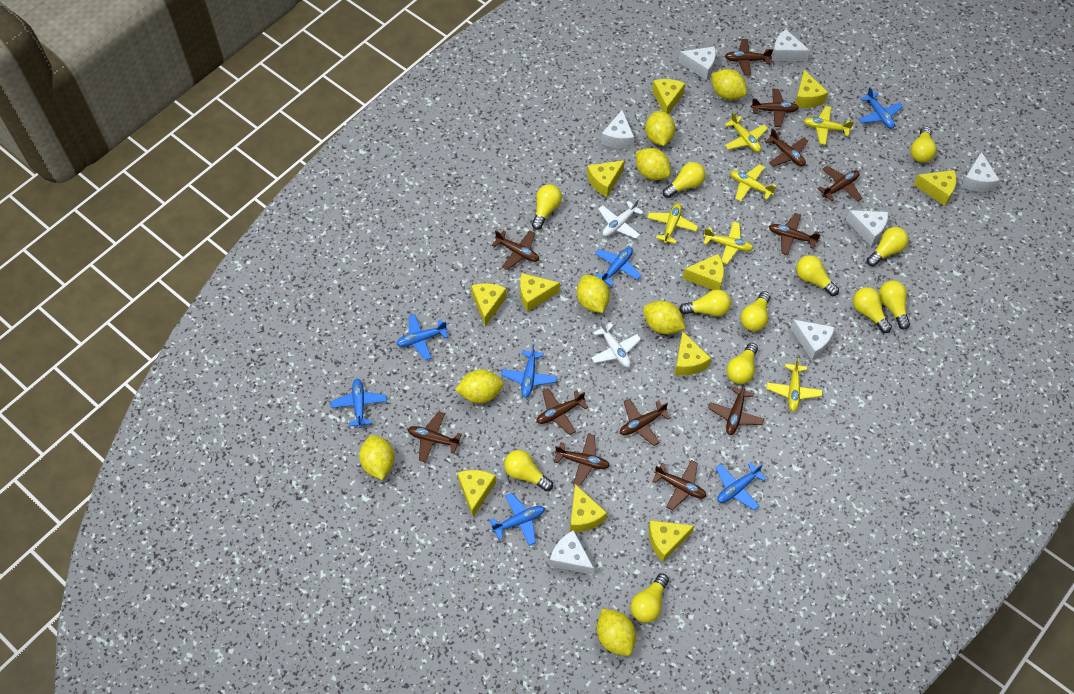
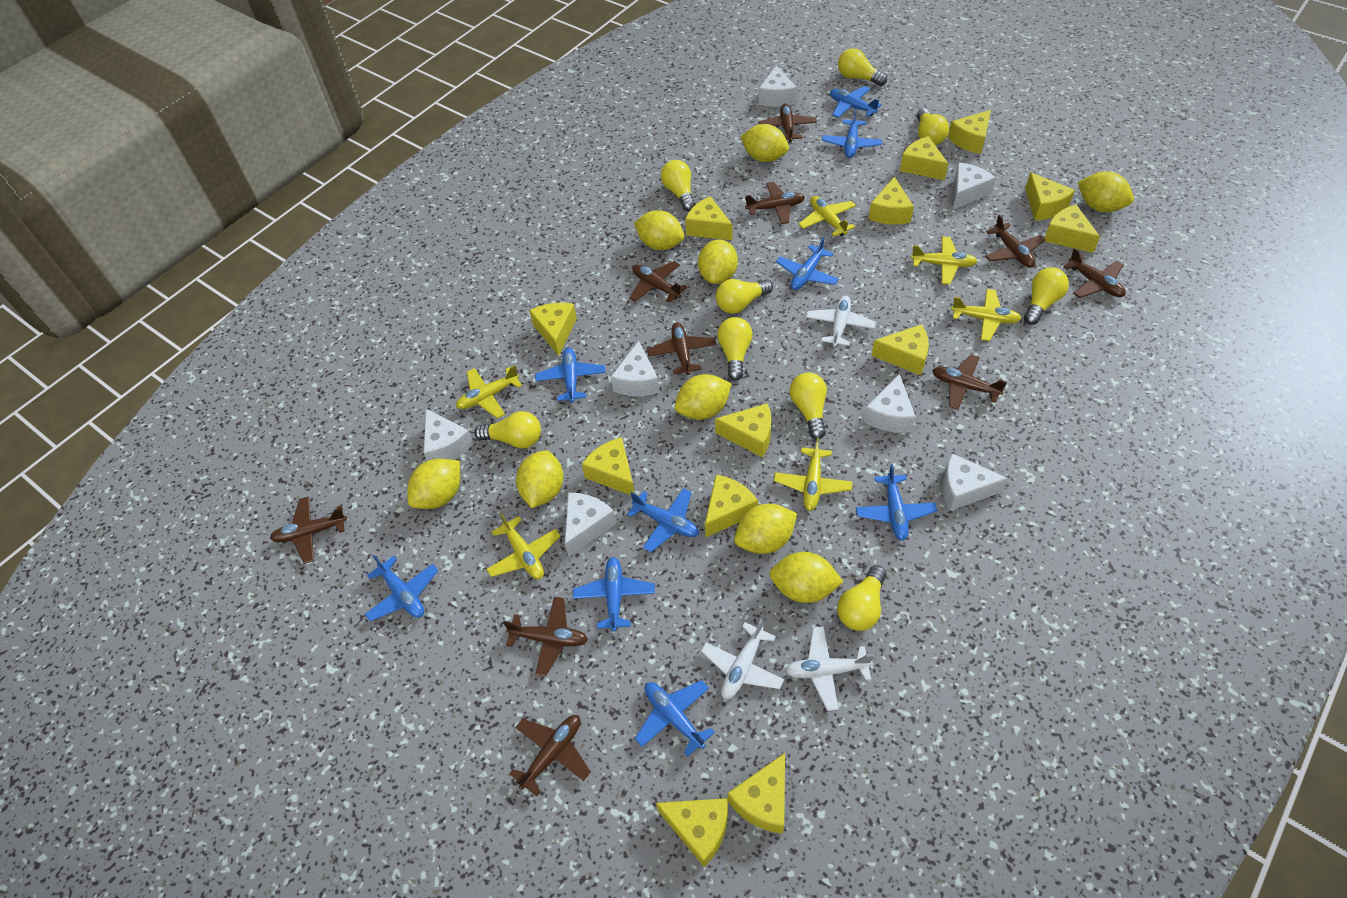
blue plane: [331,379,387,428] [396,314,448,360] [489,493,545,546] [501,344,557,398] [595,247,641,286] [716,462,766,510] [859,87,903,129] = 7 -> [365,555,439,621] [535,348,606,403] [573,557,655,632] [627,488,699,552] [635,680,715,757] [776,237,839,290] [822,109,882,158] [830,86,882,118] [856,464,937,541] = 9
brown plane: [408,411,462,463] [492,230,539,270] [536,388,588,435] [555,434,610,486] [620,399,671,446] [652,460,706,510] [708,383,764,435] [725,39,773,76] [751,89,799,127] [765,128,808,167] [769,213,821,255] [818,166,862,202] = 12 -> [270,496,347,564] [503,597,588,677] [509,715,591,796] [629,261,687,303] [647,322,717,375] [745,182,805,224] [758,104,817,143] [932,354,1007,410] [985,214,1046,268] [1063,248,1126,298] = 10
white plane: [591,320,641,367] [598,199,644,239] = 2 -> [701,618,784,700] [785,626,874,711] [806,296,876,347] = 3
yellow cheese: [457,470,496,517] [471,283,507,326] [520,273,560,312] [570,484,607,532] [587,160,625,197] [649,520,694,562] [652,79,685,114] [675,331,711,375] [683,254,724,290] [795,70,828,108] [914,170,956,206] = 11 -> [529,303,577,356] [582,437,634,495] [656,798,728,867] [685,196,732,240] [705,475,758,538] [715,403,771,457] [727,753,785,834] [869,176,914,224] [871,324,929,375] [900,136,948,180] [948,110,991,154] [1025,172,1075,221] [1045,205,1100,253] = 13
yellow lemon: [359,435,394,480] [455,370,504,403] [577,275,610,313] [597,608,636,656] [636,148,671,180] [643,301,685,334] [645,111,675,146] [711,69,747,100] = 8 -> [407,459,460,509] [516,450,563,508] [634,210,684,250] [675,374,732,420] [698,240,738,284] [734,504,797,554] [740,124,789,162] [769,552,843,603] [1078,171,1134,212] = 9
yellow light bulb: [504,450,553,491] [532,184,562,230] [631,573,669,623] [663,162,705,198] [679,289,731,316] [727,343,758,384] [741,291,770,331] [796,255,839,296] [853,287,892,333] [867,227,909,267] [879,281,910,330] [911,126,937,163] = 12 -> [474,411,541,449] [661,160,696,211] [716,279,773,314] [717,317,753,381] [790,373,827,439] [837,565,886,631] [838,48,887,86] [916,108,949,145] [1024,267,1069,325] = 9

